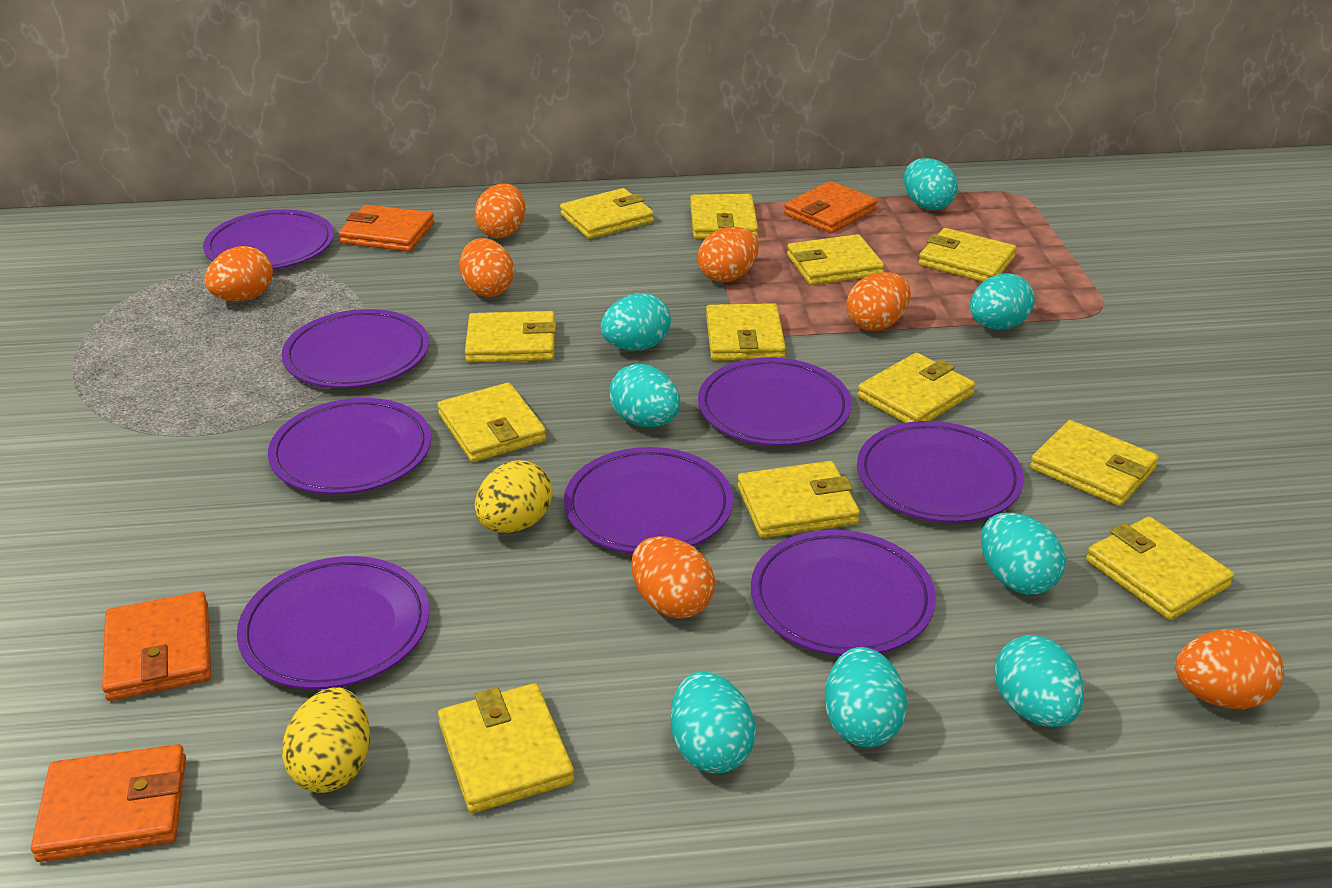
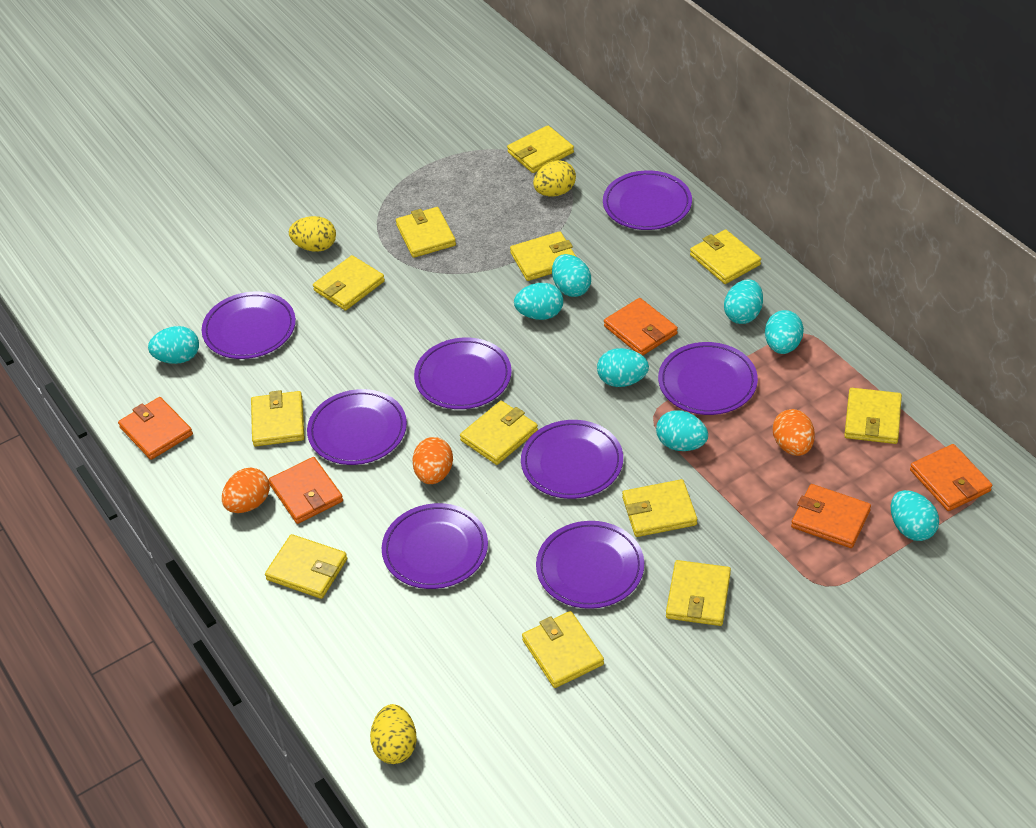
orange egg: [205,246,273,302] [459,238,514,297] [474,184,526,238] [631,536,715,619] [698,227,759,282] [846,272,911,331] [1175,629,1284,709] = 7 -> [222,468,270,513] [412,437,453,484] [773,409,815,456] = 3
orange wallet: [31,744,186,862] [102,591,211,701] [339,205,434,252] [784,181,878,233] = 4 -> [118,397,193,460] [269,457,343,524] [604,298,678,356] [791,484,871,548] [910,444,992,511] = 5
yellow egg: [282,687,370,793] [475,460,552,533] = 2 -> [289,216,336,252] [370,704,417,764] [533,160,576,197] = 3

